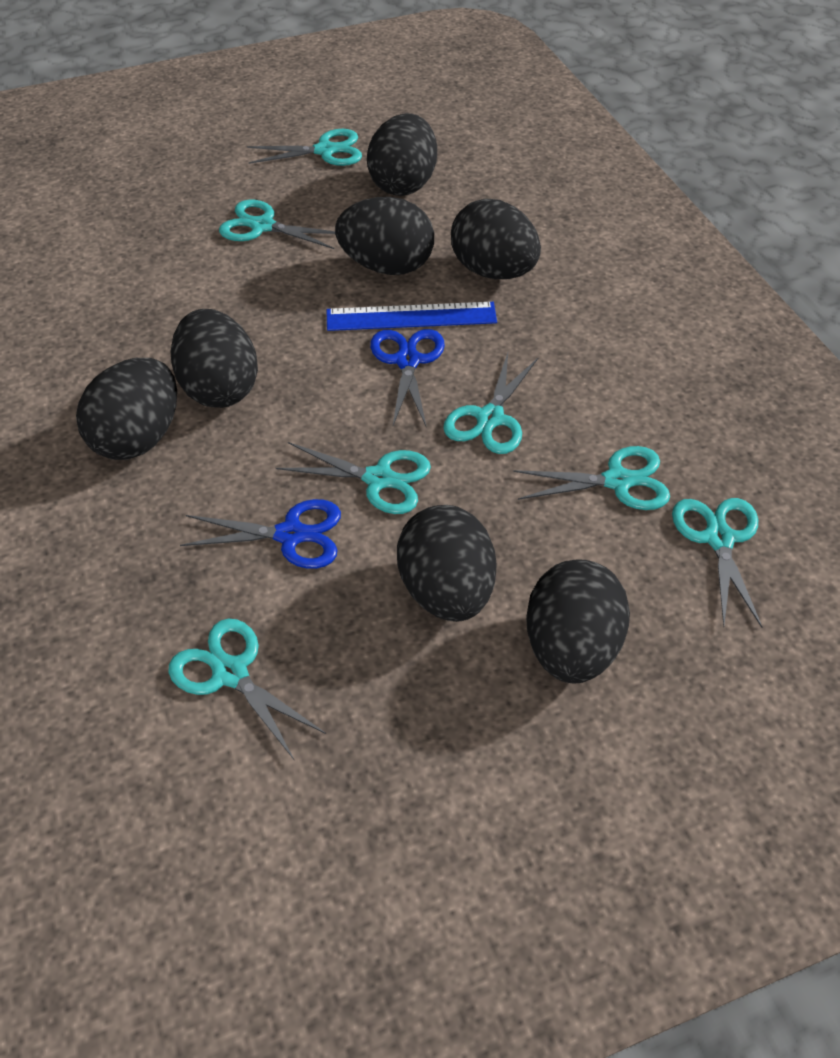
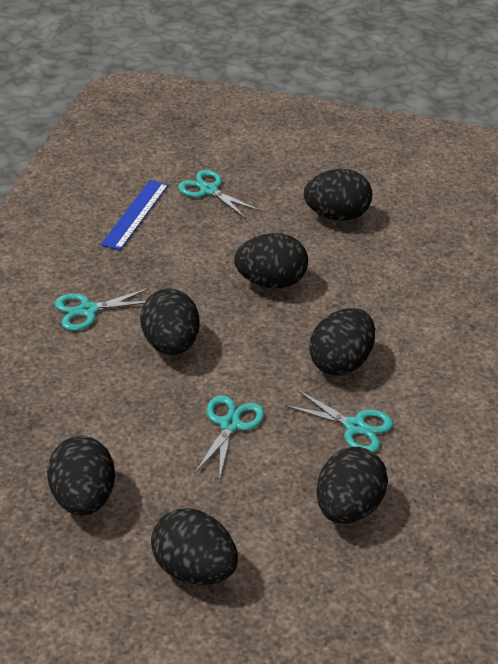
blue scissors: [180,499,341,569] [370,329,445,426] = 2 -> none = 0
turquoise scissors: [169,619,326,759] [219,200,335,249] [247,129,362,166] [276,442,431,514] [443,353,539,454] [513,446,670,510] [672,498,763,628] = 7 -> [55,288,149,331] [178,170,260,219] [194,395,264,481] [285,389,393,452] = 4

